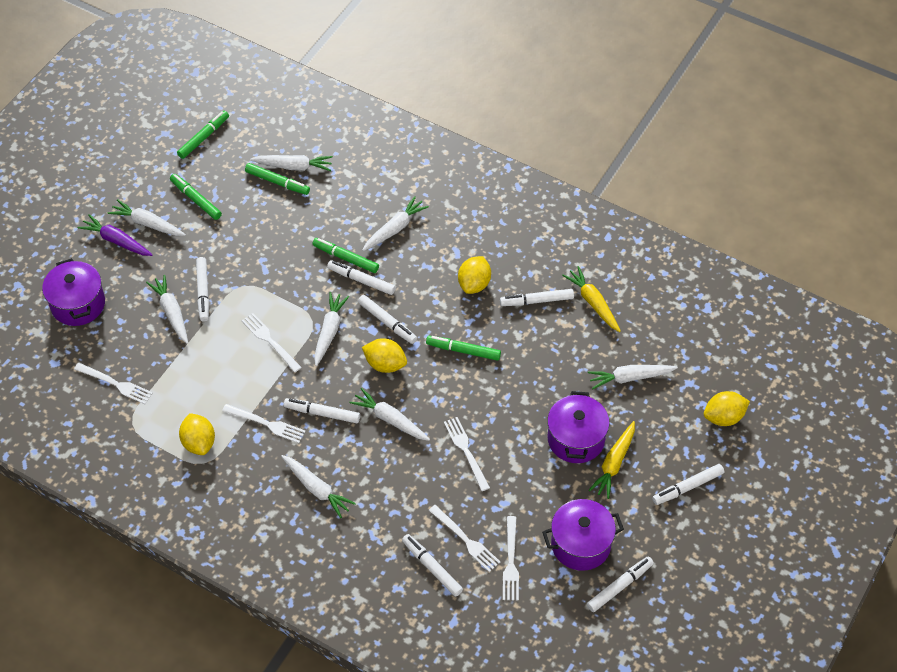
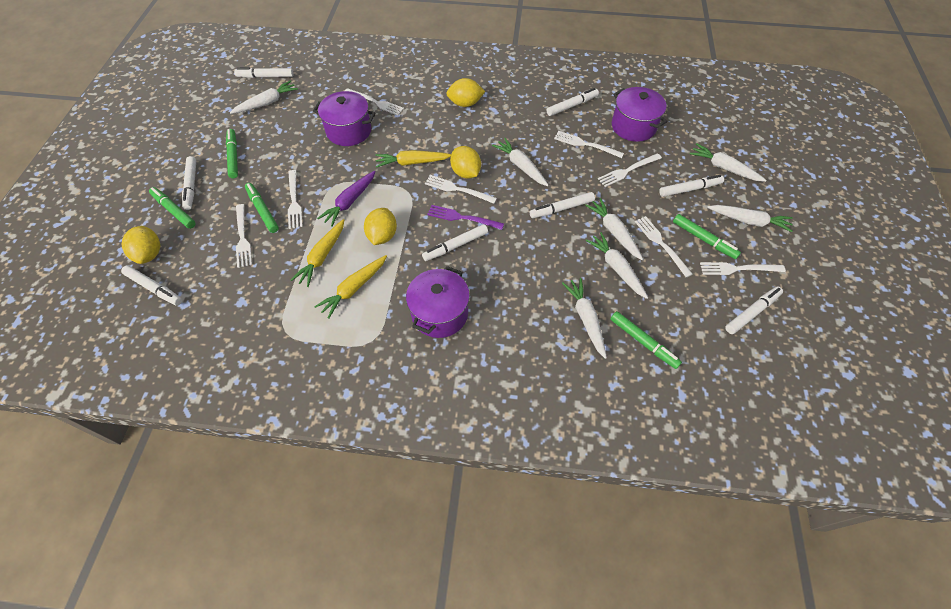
purple fork: none = 0 -> [427,205,504,230] = 1
white carrot: [108,199,186,236] [146,275,188,344] [250,155,333,171] [281,455,356,518] [314,292,349,366] [349,388,430,441] [362,196,429,251] [588,365,678,389] = 8 -> [230,80,298,114] [492,138,549,186] [562,278,607,359] [585,198,643,260] [586,232,648,299] [690,143,767,182] [707,205,793,232] = 7
white fork: [74,363,153,404] [222,404,305,443] [241,313,302,372] [429,505,500,572] [444,417,490,491] [503,516,519,601] = 6 -> [236,204,252,268] [288,170,303,229] [345,88,404,116] [425,175,497,204] [554,131,624,158] [598,153,662,187] [635,216,692,277] [700,262,786,275] = 8
yellow carrot: [562,266,621,332] [589,421,635,499] = 2 -> [291,219,344,287] [314,255,387,319] [376,150,451,168] = 3

